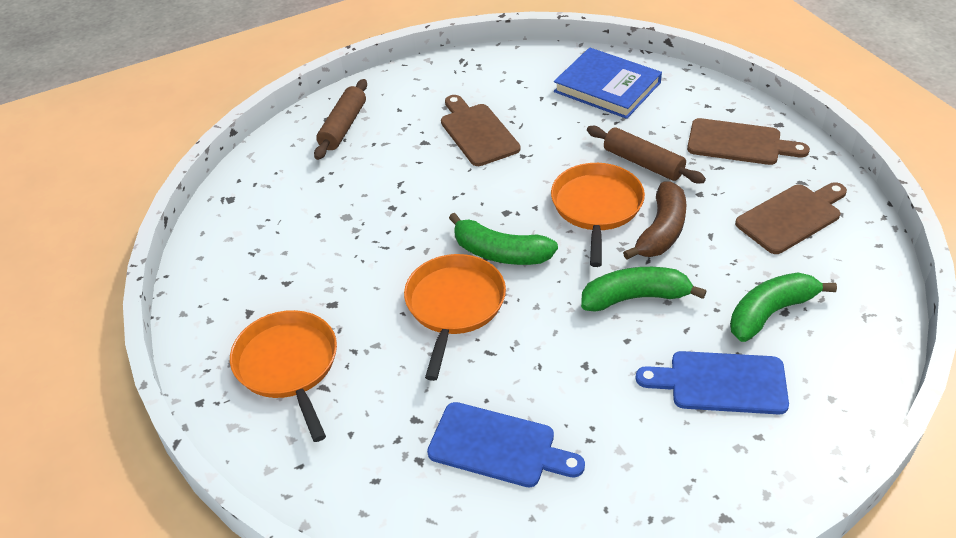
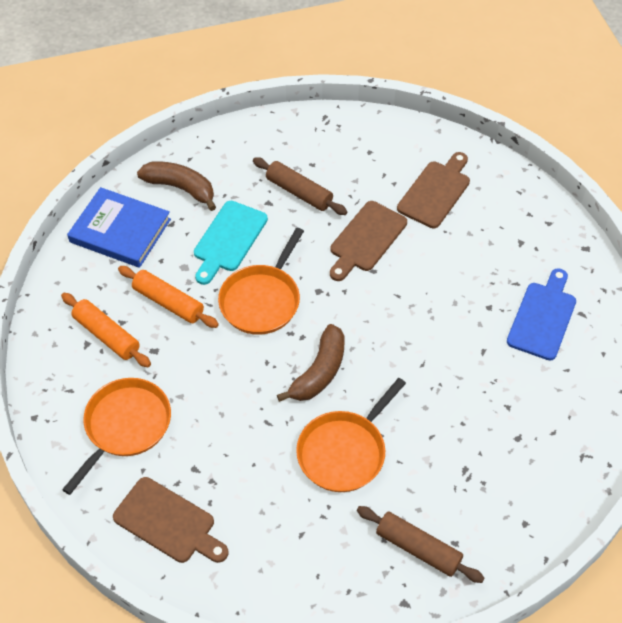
blue cutting board: [427,402,585,487] [636,351,789,414] = 2 -> [507,268,576,360] = 1
brown banana: [623,181,687,260] = 1 -> [137,161,216,211] [277,324,345,402] = 2
green banana: [449,213,558,265] [581,267,707,312] [730,273,837,342] = 3 -> none = 0
orange rolling pin: none = 0 -> [61,293,151,367] [118,266,219,328] = 2
turquoise cutting board: none = 0 -> [194,201,268,285] = 1

